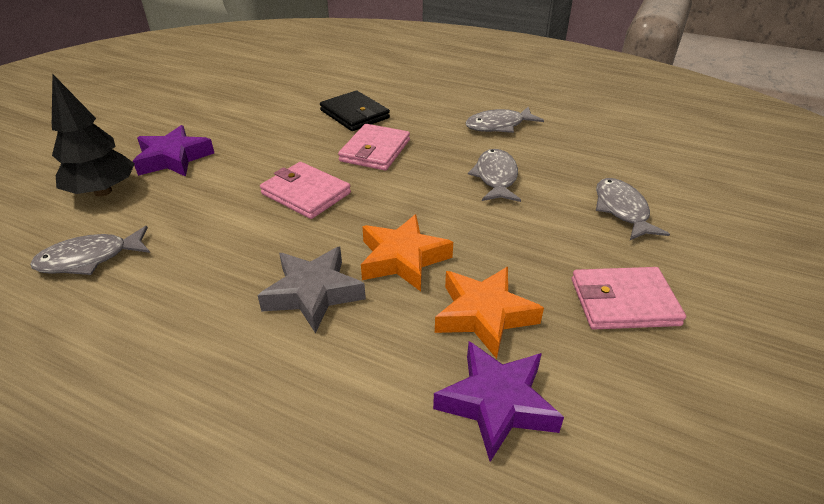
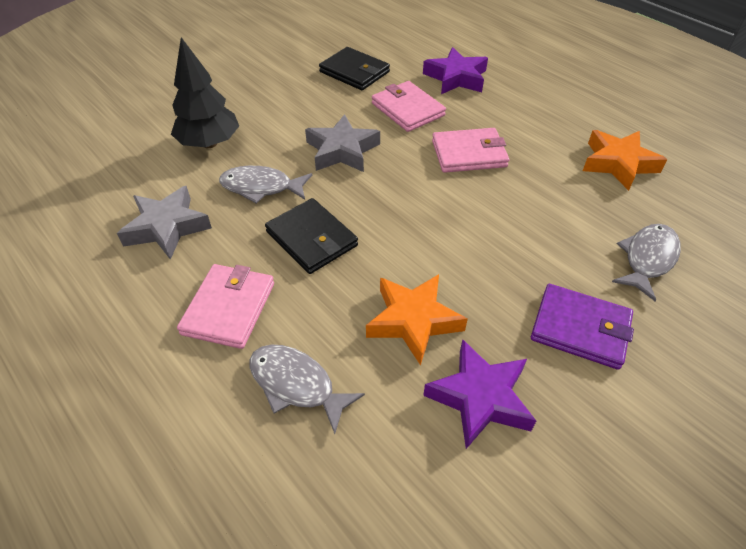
black wallet: [320,91,390,131] = 1 -> [265,198,358,274] [319,47,390,90] = 2
grey fish: [30,226,150,275] [465,106,544,133] [468,149,521,202] [596,178,670,240] = 4 -> [219,166,312,204] [250,344,365,434] [612,224,681,301] = 3
grey star: [257,247,366,333] = 1 -> [117,186,212,260] [305,114,380,172] = 2
purple wallet: none = 0 -> [531,284,634,370] = 1

